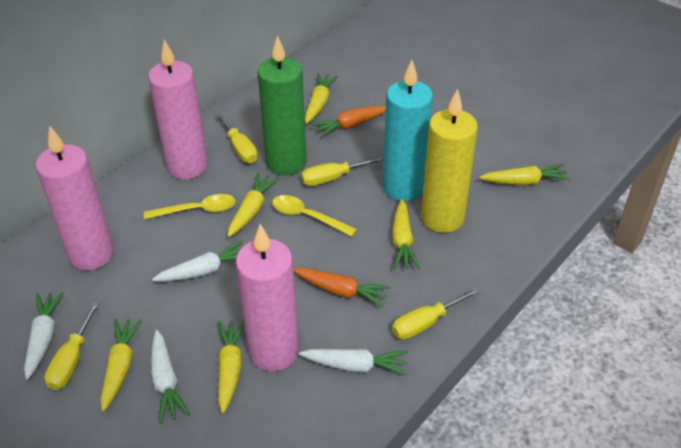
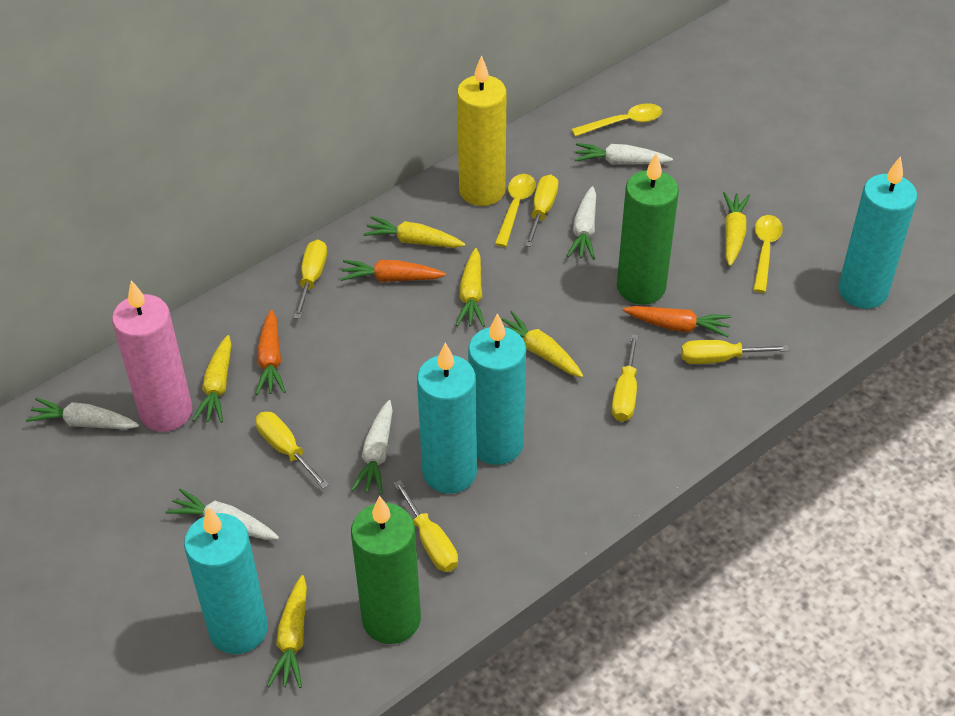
green candle: [257,35,307,176] = 1 -> [351,496,421,644] [617,153,679,304] = 2
orange carrot: [293,268,391,307] [311,106,386,138] = 2 -> [256,310,286,395] [341,260,446,282] [623,306,731,337] = 3
pink candle: [36,125,114,270] [148,40,208,180] [236,224,299,371] = 3 -> [112,280,192,432] = 1
turquoise candle: [383,60,433,201] = 1 -> [184,507,268,654] [417,343,477,494] [468,313,526,465] [838,156,917,309] = 4
white carrot: [24,292,64,380] [151,330,190,424] [152,240,243,282] [299,349,408,376] = 4 -> [26,398,139,429] [165,488,279,540] [351,400,393,494] [567,186,596,260] [574,143,673,164] = 5
yellow screwdriver: [44,302,99,390] [216,112,258,163] [301,156,384,186] [392,288,480,339] = 4 -> [256,412,329,489] [294,240,327,319] [394,480,458,572] [525,175,558,247] [612,334,638,422] [681,340,789,364] = 6
yellow spoon: [144,194,236,219] [272,195,357,236] = 2 -> [495,174,536,247] [571,103,662,136] [753,215,783,293] = 3

